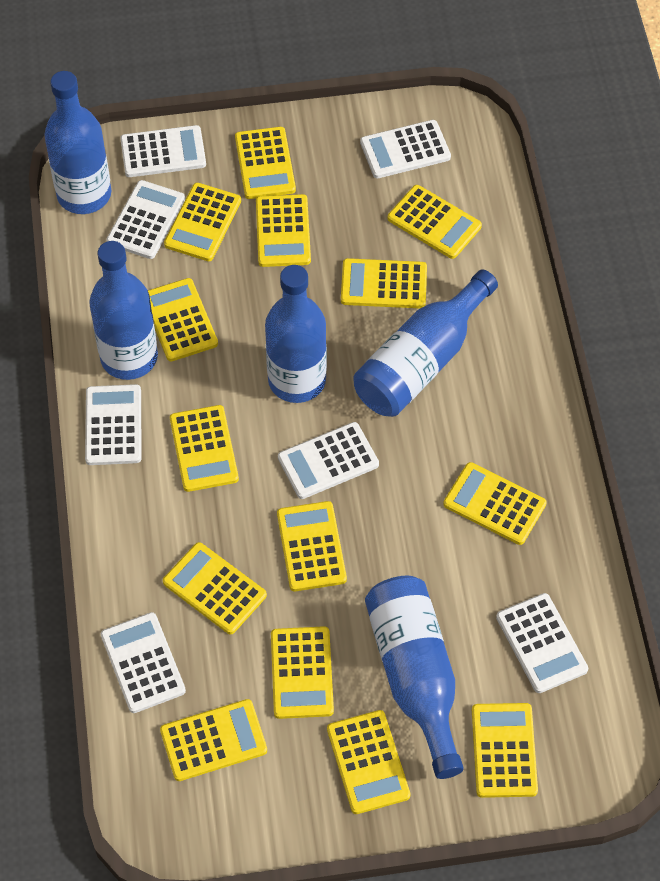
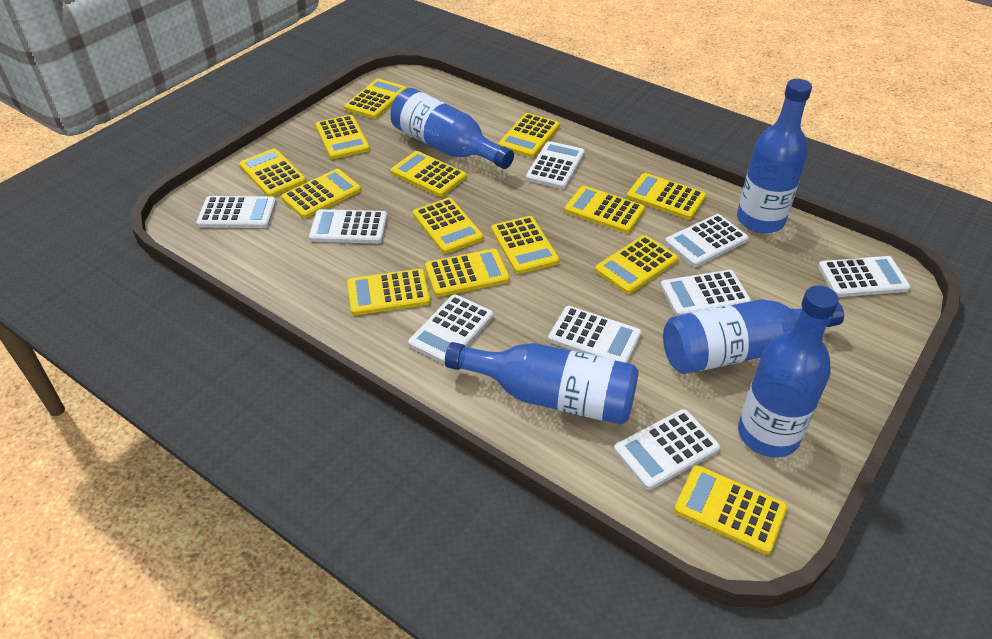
white calculator: [85,384,141,465] [101,612,186,713] [106,180,185,259] [120,125,206,177] [278,422,379,499] [360,120,451,178] [496,593,588,693] = 7 -> [196,196,276,228] [309,209,387,244] [408,294,494,364] [526,141,585,189] [548,306,642,363] [614,409,720,490] [660,270,751,316] [665,214,749,267] [818,256,911,297] = 9

